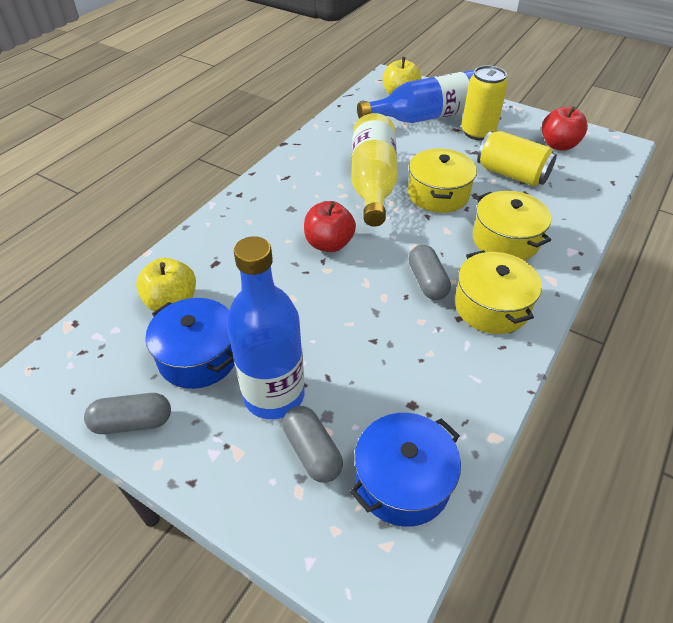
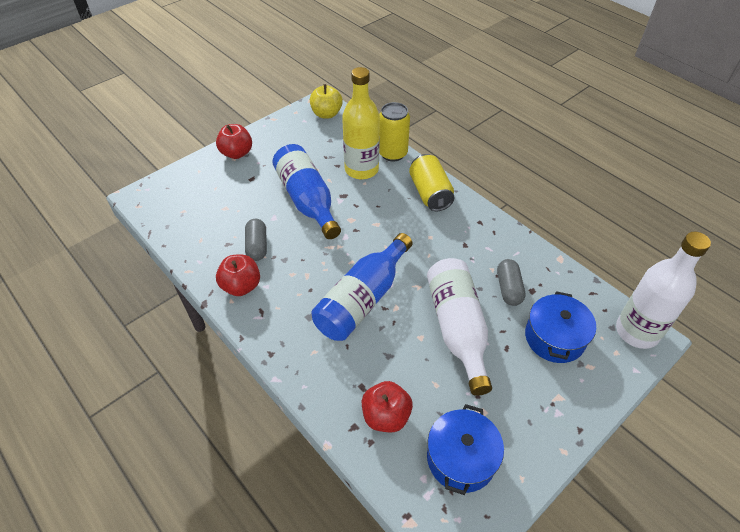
grey capsule: [84,393,171,434] [283,406,343,483] [408,245,451,300] = 3 -> [245,219,267,261] [497,259,525,306] = 2
red apple: [304,201,356,252] [542,106,588,151] = 2 -> [216,124,252,159] [216,254,260,296] [362,381,413,432] = 3
white bottle: none = 0 -> [427,258,492,396] [616,232,711,349] = 2
yellow apple: [136,258,196,311] [383,57,421,95] = 2 -> [310,84,343,119] = 1
yellow pot: [408,149,477,213] [455,250,542,334] [473,191,551,260] = 3 -> none = 0

